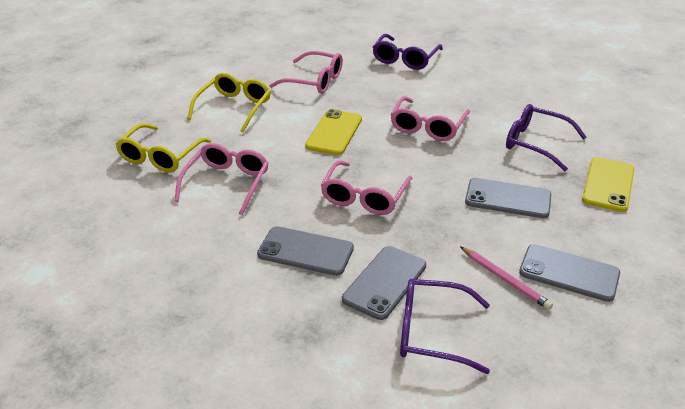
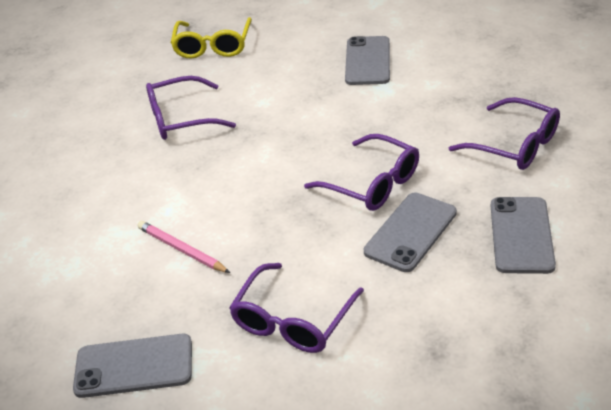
pink glasses: [174,143,269,215] [269,51,343,94] [321,160,412,215] [391,96,470,141] = 4 -> none = 0
purple glasses: [373,34,443,70] [400,279,490,374] [506,104,587,171] = 3 -> [146,76,236,140] [229,263,364,353] [304,134,419,211] [449,97,560,170] = 4
yellow glasses: [115,123,211,173] [187,73,271,132] = 2 -> [171,17,252,59] = 1
yellow phone: [305,109,362,155] [582,157,634,212] = 2 -> none = 0

